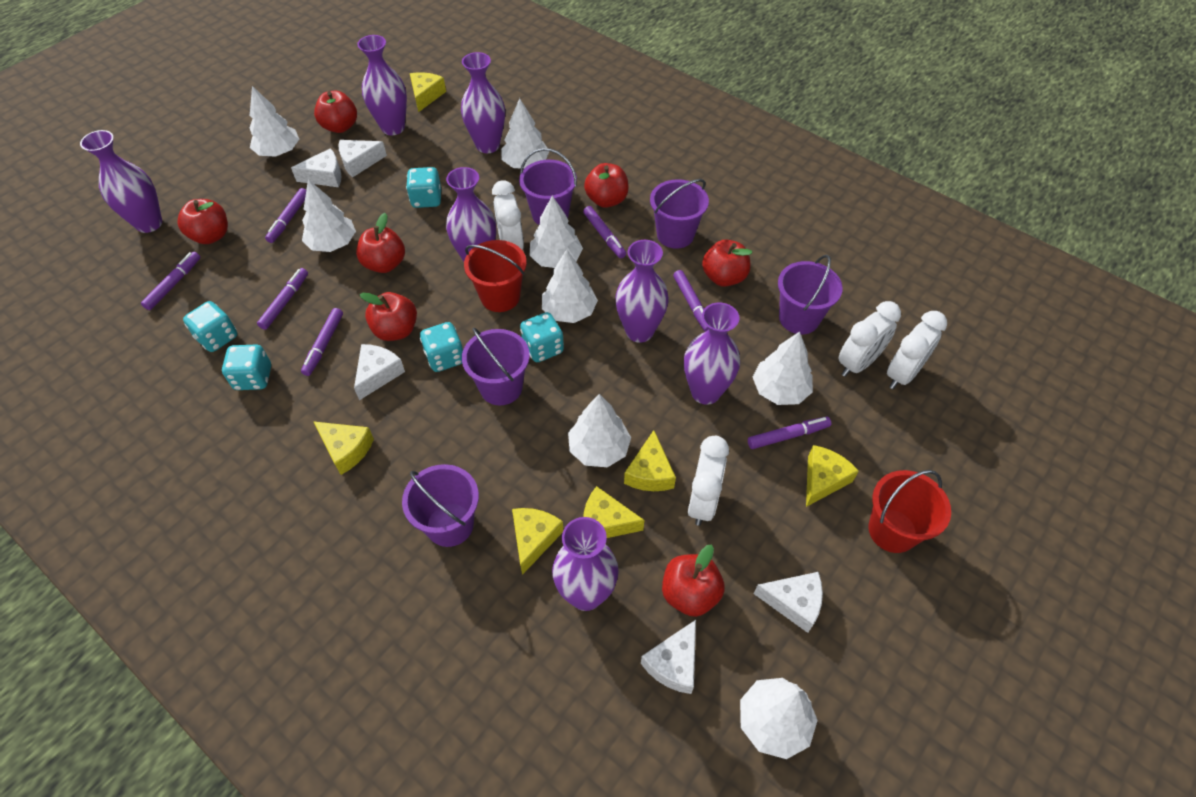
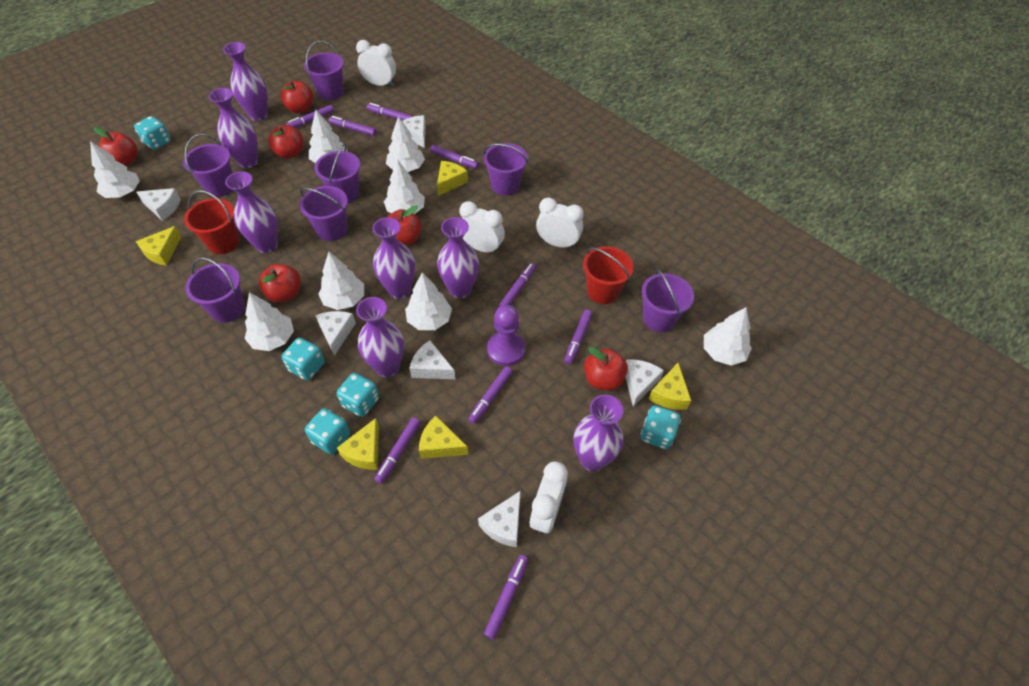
purple bucket: [402,464,479,547] [462,328,530,405] [519,148,577,225] [650,179,709,249] [778,254,843,334] = 5 -> [183,134,233,197] [185,257,245,323] [299,186,348,241] [304,41,344,100] [314,143,360,204] [484,143,528,196] [642,269,694,332] = 7
purple marker: [141,252,200,310] [257,268,308,330] [265,188,306,243] [301,308,343,376] [583,206,626,258] [673,270,709,332] [748,417,831,449] = 7 -> [286,105,334,128] [329,116,377,136] [367,103,413,121] [374,418,421,484] [430,145,479,169] [468,367,513,424] [484,555,528,639] [499,263,536,306] [564,310,592,365] = 9
purple pawn: none = 0 -> [487,305,526,366] = 1
red apple: [178,199,228,244] [314,90,357,133] [356,213,405,273] [360,292,417,341] [584,163,629,208] [662,544,725,617] [702,240,752,287] = 7 -> [94,127,138,166] [259,264,301,303] [268,125,303,159] [280,80,313,113] [388,205,422,246] [584,346,628,391] = 6
white cheese: [291,148,342,187] [339,140,387,177] [354,344,405,400] [641,620,696,694] [754,572,823,633] = 5 -> [136,188,181,221] [315,311,356,356] [402,115,426,148] [409,340,455,379] [478,491,521,547] [626,359,664,407] = 6
yellow cheese: [313,421,374,475] [410,72,446,112] [512,508,563,575] [583,486,644,538] [624,430,676,491] [806,445,859,507] = 6 -> [136,226,182,265] [337,418,379,470] [419,416,468,459] [437,161,468,196] [649,363,691,410] = 5

